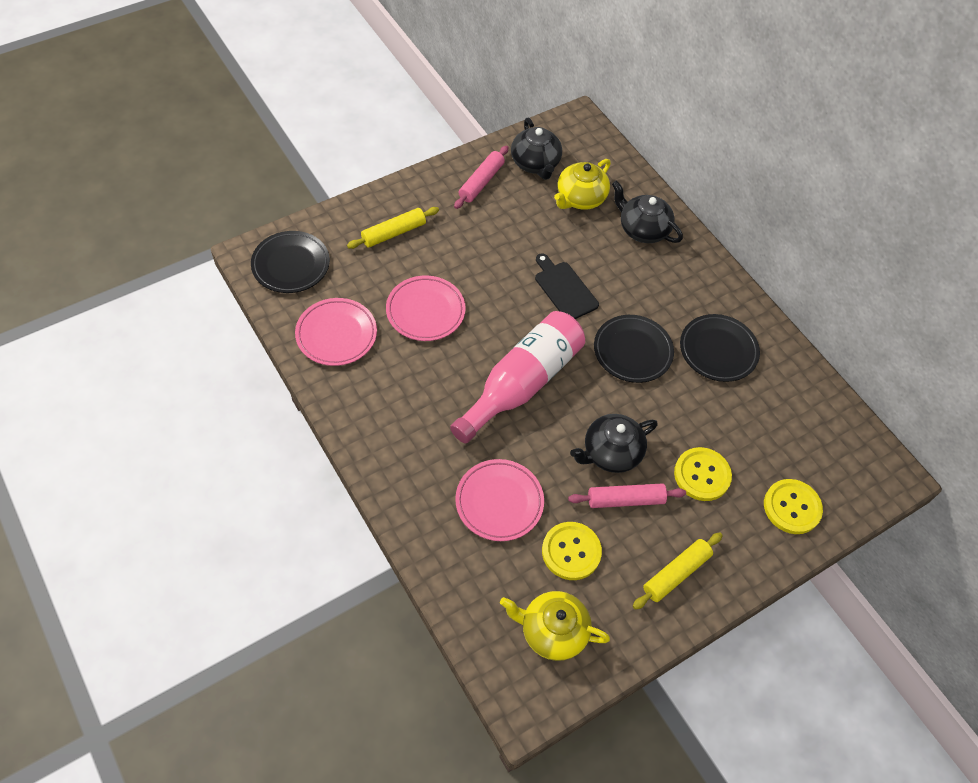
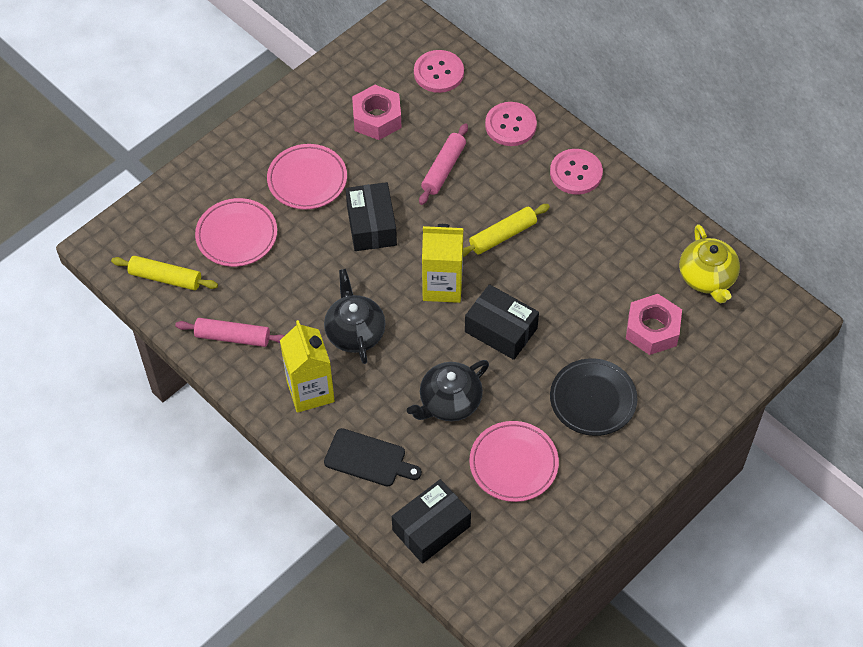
black box: none = 0 -> [346,182,397,251] [392,479,471,564] [465,284,539,360] = 3
black plate: [251,231,330,293] [594,315,674,383] [680,314,760,382] = 3 -> [550,358,637,436] = 1
black teapot: [511,118,562,180] [570,414,658,473] [612,180,683,243] = 3 -> [324,269,386,364] [407,360,489,421] = 2
pink bottle: [450,311,585,444] = 1 -> none = 0
pink button: none = 0 -> [414,50,464,93] [485,102,537,146] [550,149,603,195] = 3
pink nut: none = 0 -> [352,85,402,140] [626,294,682,355] = 2
yellow button: [542,522,602,580] [674,447,732,501] [764,479,823,534] = 3 -> none = 0
yellow carton: none = 0 -> [280,320,335,413] [422,224,463,303] = 2
yellow teapot: [500,591,610,661] [554,159,611,210] = 2 -> [679,224,740,303] = 1

